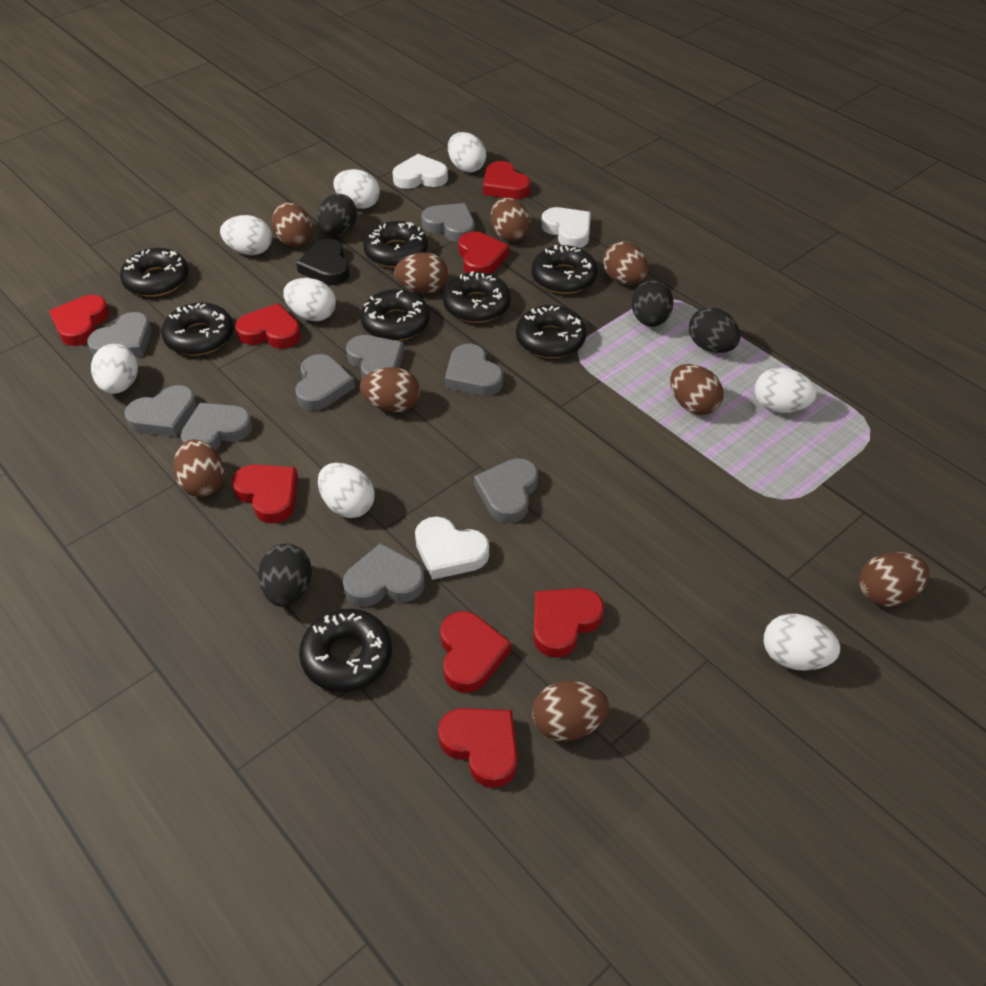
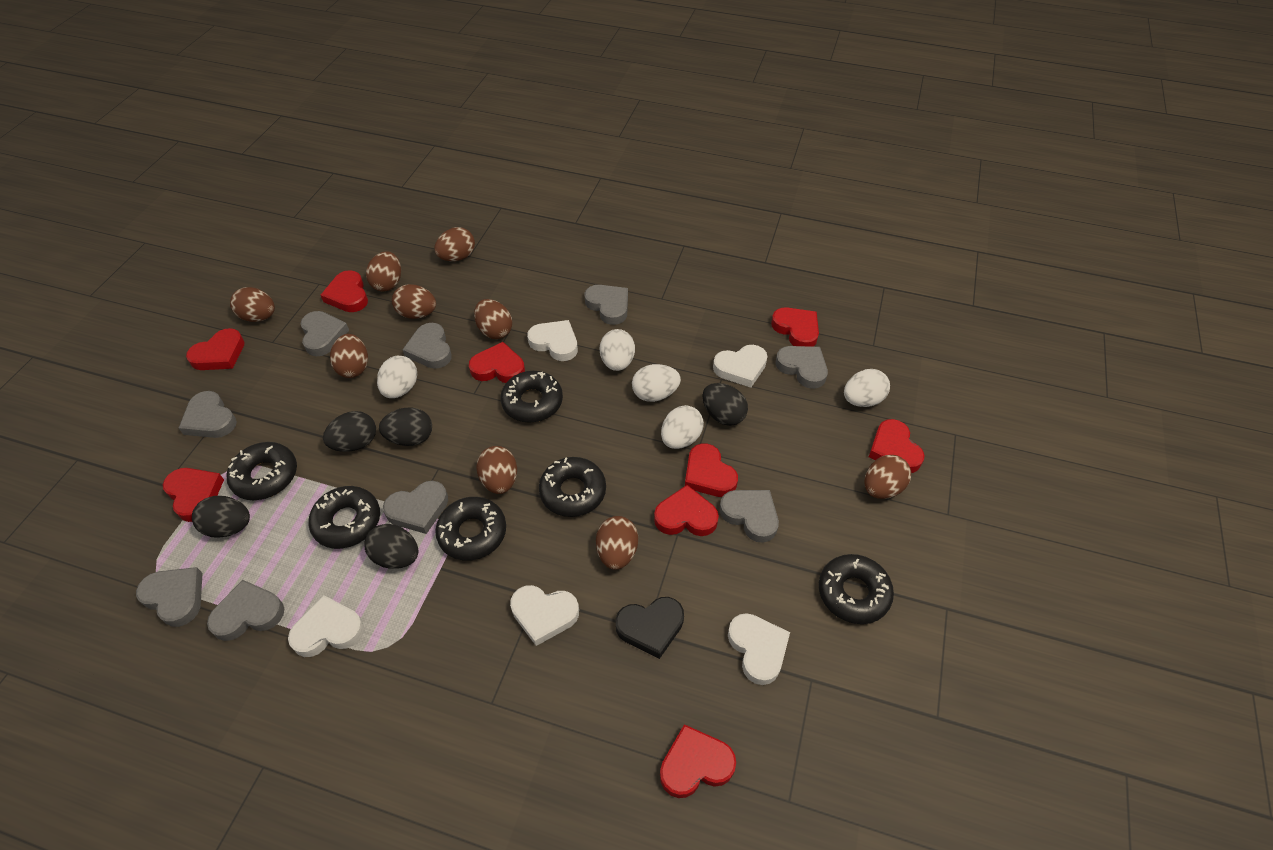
black donut: [120,248,189,297] [161,302,234,356] [299,609,392,692] [360,289,430,341] [363,221,428,268] [443,271,511,323] [516,305,586,358] [532,245,598,294] = 8 -> [227,442,297,500] [309,486,380,549] [435,497,506,561] [501,371,563,423] [539,457,606,517] [819,554,894,624] = 6
black egg: [258,544,312,607] [318,194,357,235] [632,280,673,327] [689,307,740,353] = 4 -> [192,496,250,538] [323,411,376,452] [364,524,419,569] [379,407,432,446] [702,383,748,426] = 5
red heart: [49,295,109,346] [232,464,298,524] [235,303,301,349] [438,708,518,788] [440,611,511,693] [458,231,509,274] [483,161,530,199] [533,588,604,658] = 8 -> [163,468,224,522] [186,328,245,370] [321,270,368,312] [469,342,525,383] [654,485,719,536] [660,724,736,798] [685,443,738,497] [771,307,819,347] [869,419,925,473] = 9
white egg: [91,344,138,394] [220,215,272,255] [283,278,336,321] [318,463,375,518] [334,169,380,209] [448,132,486,173] [755,368,817,413] [764,614,840,671] = 8 -> [377,356,417,398] [600,329,635,371] [632,364,681,402] [661,405,704,449] [844,369,890,407] = 5
white heart: [392,154,448,189] [415,517,489,580] [541,207,591,248] = 3 -> [288,595,364,657] [510,585,579,646] [527,320,578,361] [713,345,768,387] [728,613,790,685] = 5

